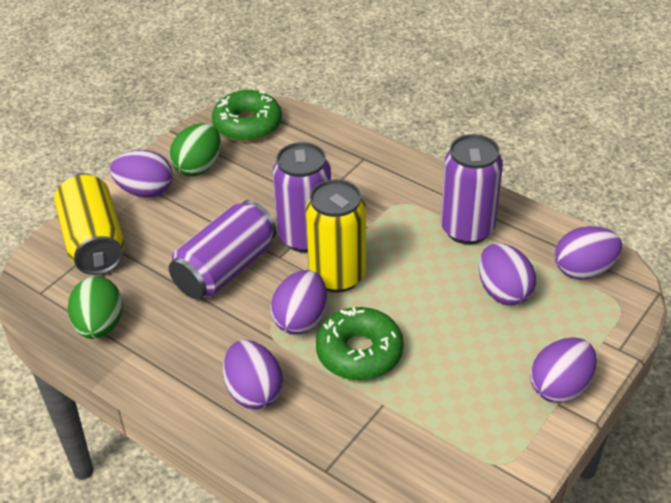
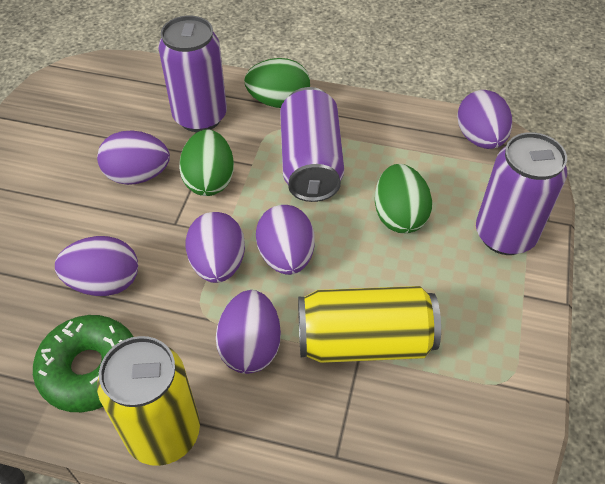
green donut: [212,90,282,142] [316,307,404,380] = 2 -> [33,315,133,412] = 1
green egg: [68,277,123,339] [169,123,221,176] = 2 -> [179,129,234,196] [244,58,310,108] [375,164,432,233] = 3

